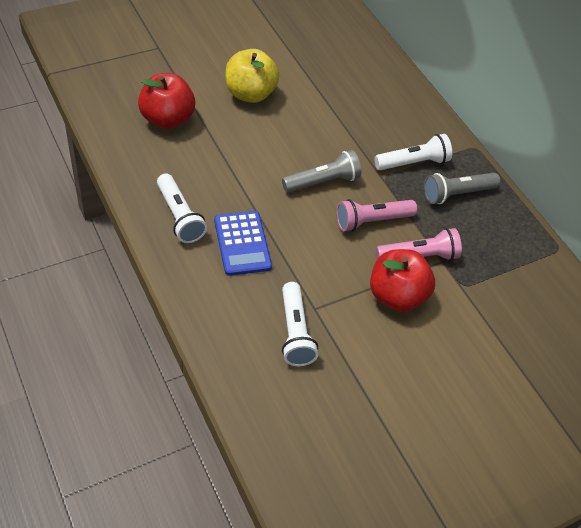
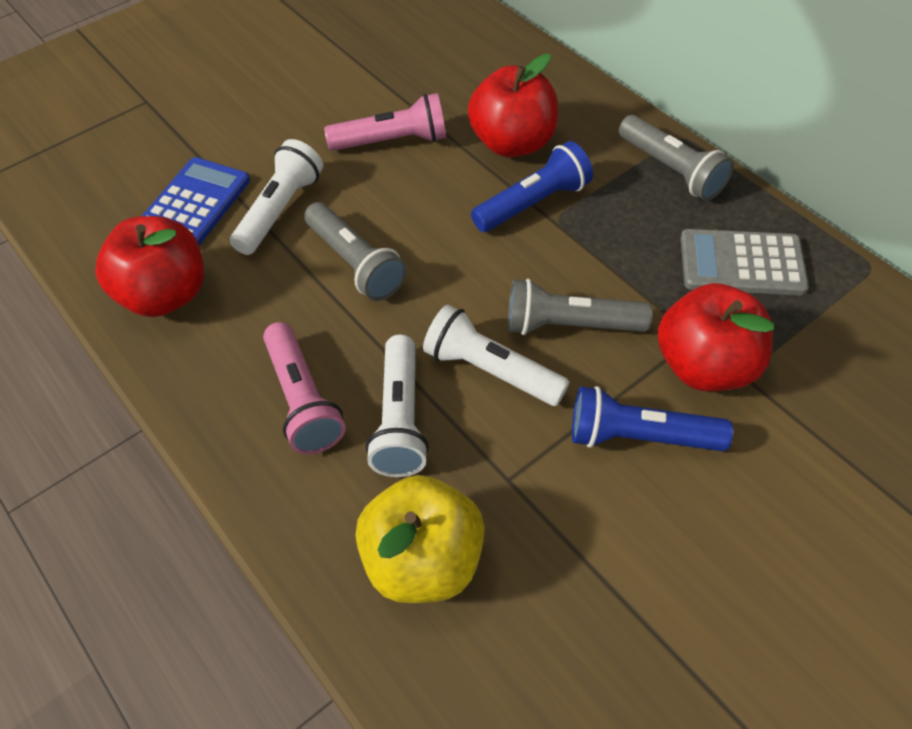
blue flashlight: none = 0 -> [471,141,593,232] [572,386,733,451] = 2
grey calculator: none = 0 -> [681,229,809,295] = 1
grey flashlight: [282,150,361,193] [424,173,501,204] = 2 -> [304,202,407,301] [508,279,652,335] [619,115,734,201] = 3
red apple: [138,73,196,129] [370,249,435,312] = 2 -> [95,216,204,317] [468,54,558,157] [657,283,774,391] = 3

